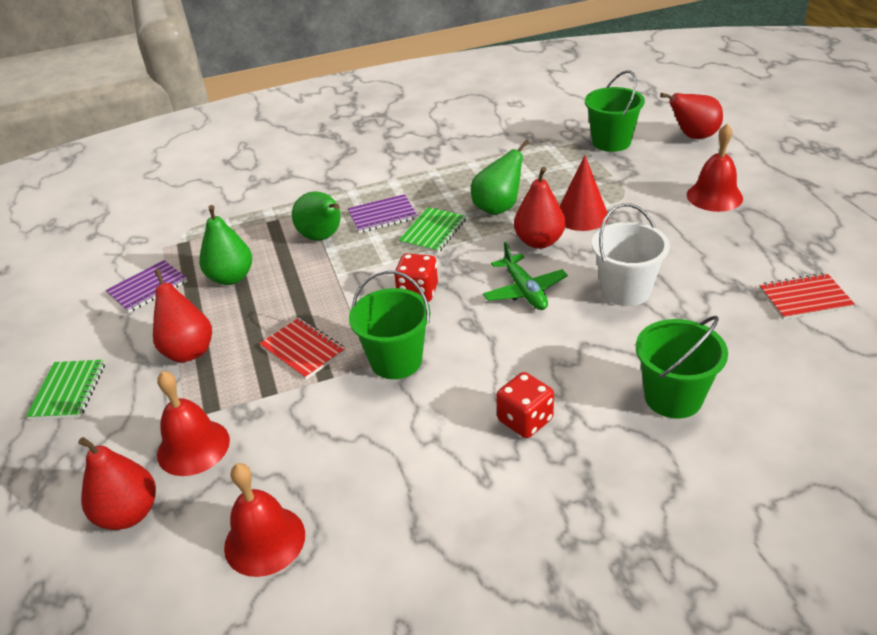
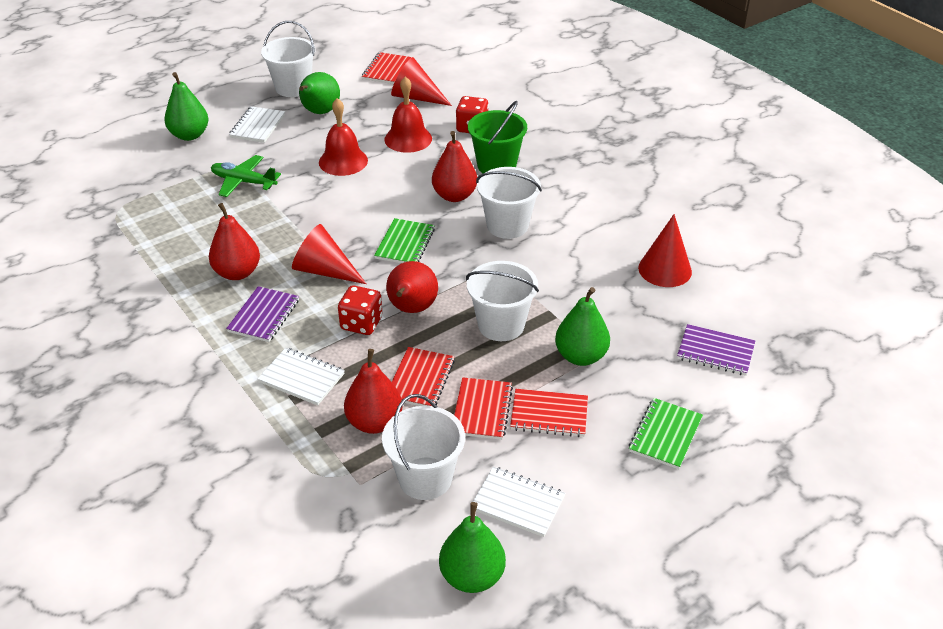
green bucket: [349,270,430,379] [585,70,645,152] [636,316,728,419] = 3 -> [468,101,527,173] = 1
green pear: [199,205,252,285] [292,191,341,241] [471,139,530,215] = 3 -> [164,72,209,141] [299,72,340,114] [439,502,506,593] [555,287,610,366] = 4
red bell: [157,371,230,476] [224,463,305,577] [687,124,743,212] = 3 -> [319,98,368,176] [384,76,432,153] = 2
red cone: [560,155,608,231] = 1 -> [292,224,366,284] [391,57,452,106] [638,214,692,287] = 3
red notebook: [259,318,345,380] [759,273,855,320] = 2 -> [362,52,412,84] [392,347,455,406] [454,377,513,440] [510,389,588,437] = 4
white bucket: [592,203,670,306] = 1 -> [261,21,316,97] [382,394,465,500] [466,261,539,341] [476,167,542,239] = 4
white notebook: none = 0 -> [229,106,285,143] [257,348,345,405] [473,467,565,537] = 3

